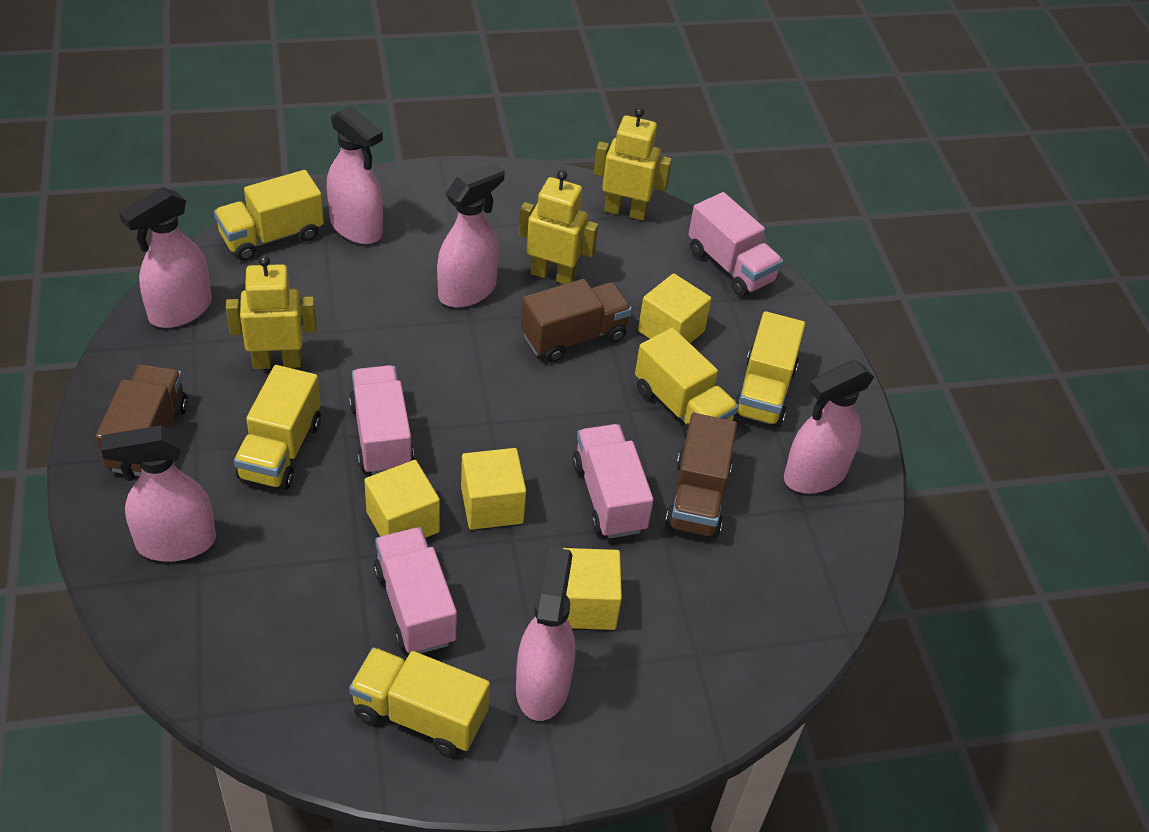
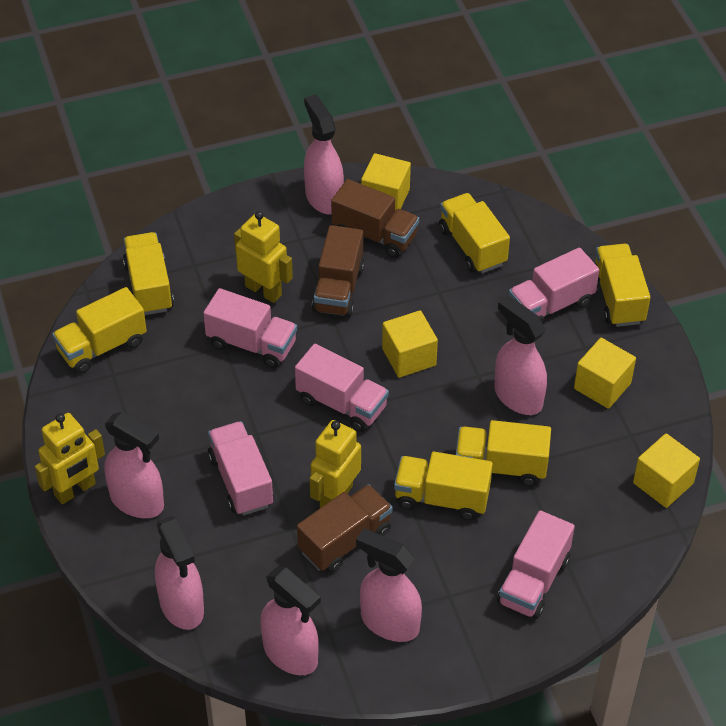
pink truck: [349,365,414,475] [373,527,457,654] [572,424,654,538] [688,192,783,297] = 4 -> [203,288,297,368] [208,421,273,515] [295,344,389,432] [497,510,575,619] [509,247,599,324] = 5
yellow truck: [214,170,324,261] [234,365,321,490] [349,647,490,756] [635,328,739,439] [734,311,805,427] = 5 -> [52,287,147,374] [123,232,174,315] [394,452,493,520] [439,193,510,273] [456,420,551,486] [595,244,650,327] = 6

